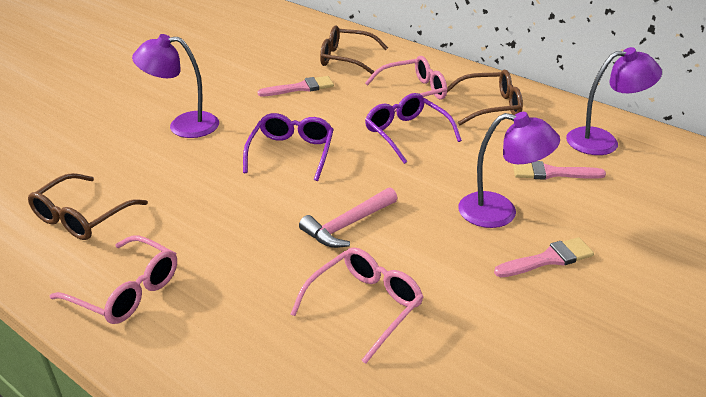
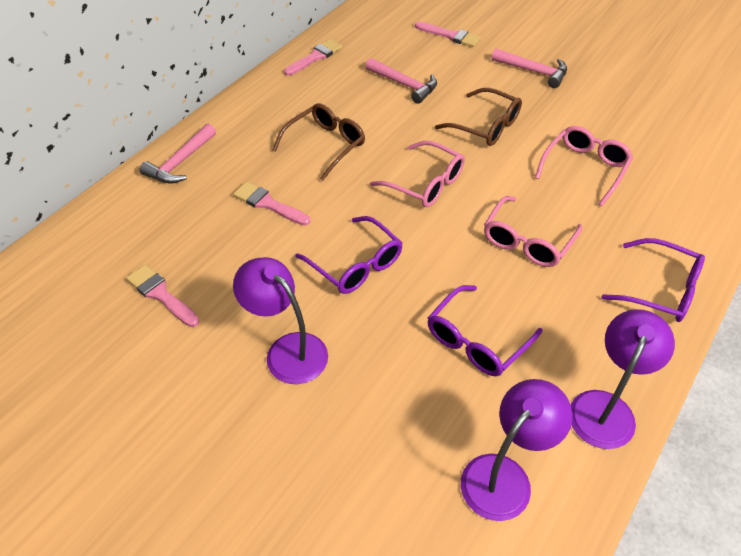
brown glasses: [28,173,148,240] [320,25,388,74] [447,70,523,125] = 3 -> [272,103,365,181] [435,88,522,146] = 2
pink brush: [257,76,334,97] [494,237,594,277] [513,161,606,180] = 3 -> [126,265,199,327] [233,182,311,226] [284,39,342,76] [415,22,481,47] = 4
pink hammer: [299,187,398,248] = 1 -> [140,124,216,184] [366,58,437,104] [492,48,567,88] = 3
purple glasses: [243,113,334,181] [365,93,462,164] = 2 -> [295,216,403,294] [428,285,543,376] [601,238,705,322] = 3

